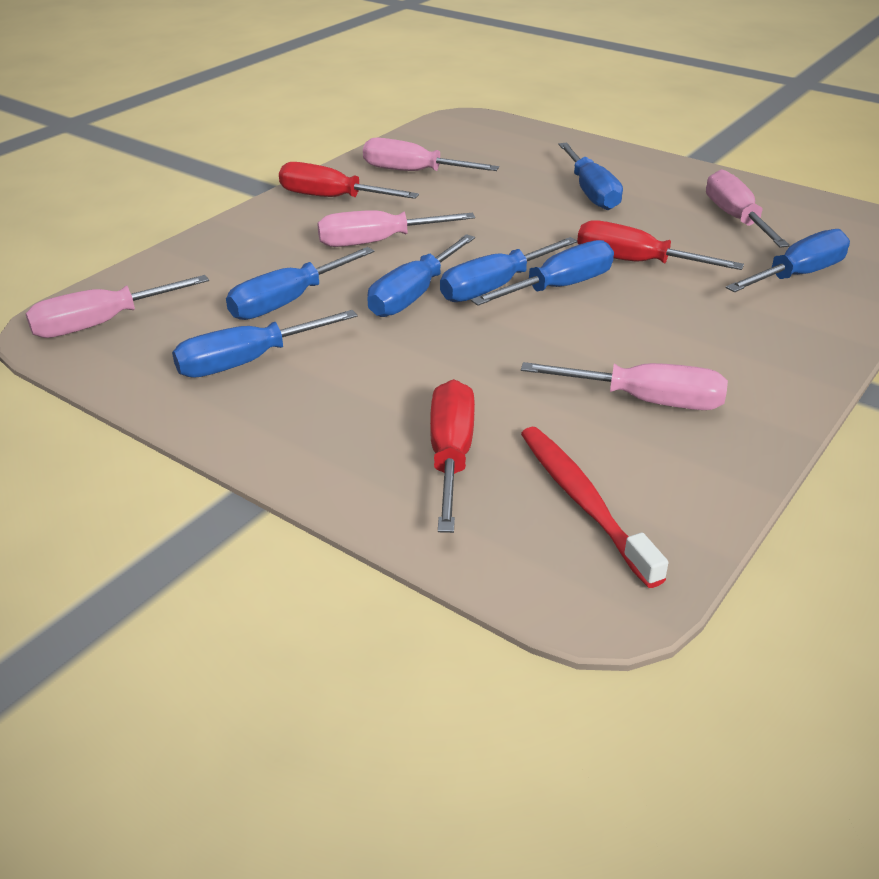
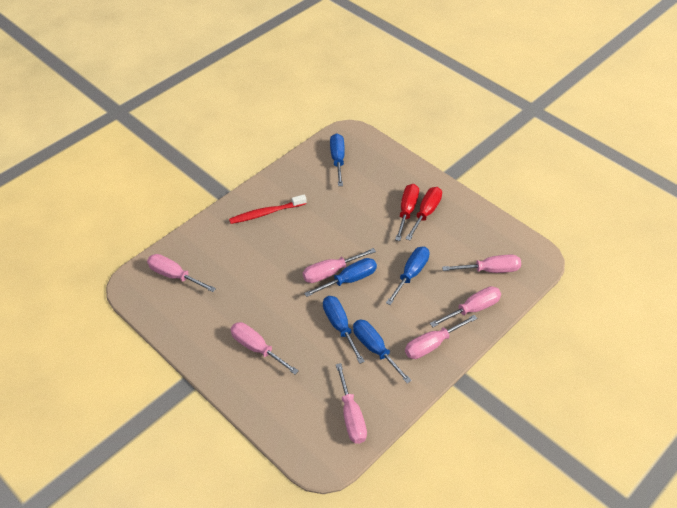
blue screwdriver: [172,310,358,378] [226,247,375,320] [367,234,475,317] [440,237,577,302] [471,240,614,306] [558,143,623,210] [726,229,850,292] = 7 -> [304,258,377,297] [323,296,365,364] [330,133,345,186] [353,320,412,384] [386,247,430,305] = 5
pink screwdriver: [26,275,209,338] [317,210,475,247] [363,138,499,171] [521,362,728,410] [706,169,790,248] = 5 -> [147,254,216,292] [230,322,299,374] [303,248,376,283] [336,363,367,444] [405,315,478,359] [430,286,501,327] [442,255,521,273] = 7
red screwdriver: [279,162,419,199] [430,379,475,533] [577,220,744,270] = 3 -> [395,184,419,241] [406,187,442,240] = 2

